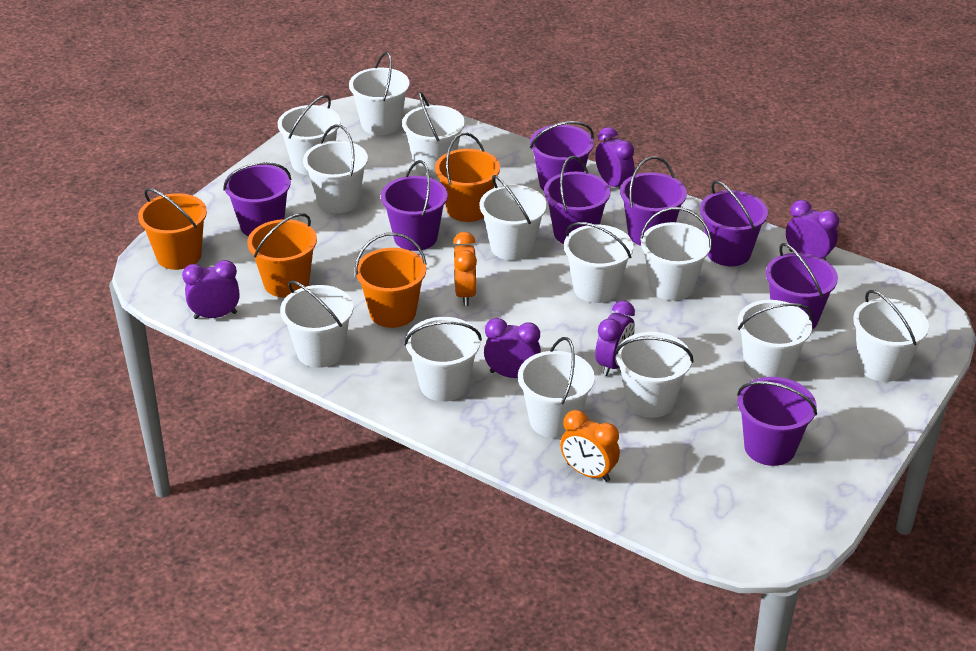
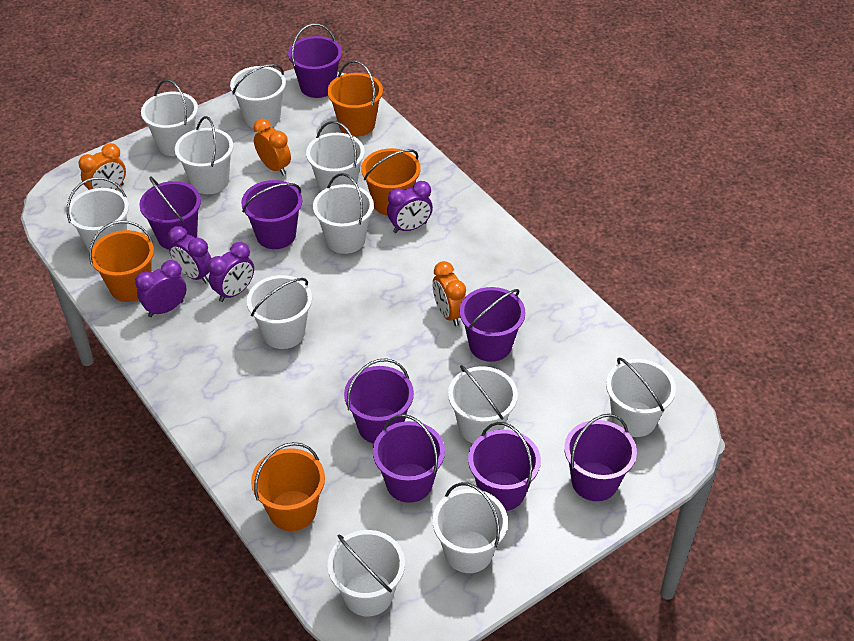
orange clock: [453,232,477,306] [560,410,620,482] = 2 -> [78,143,126,190] [253,119,291,176] [433,261,466,326] = 3
purple clock: [182,260,240,319] [484,318,541,378] [595,127,635,188] [595,300,635,376] [786,200,839,261] = 5 -> [135,260,187,317] [168,226,212,283] [208,242,254,302] [387,181,433,233] = 4
white bucket: [278,95,341,175] [280,280,353,368] [303,124,368,213] [349,52,410,135] [402,92,465,175] [404,317,482,402] [480,175,547,261] [518,337,595,438] [564,222,634,303] [615,332,693,418] [640,207,712,301] [738,300,813,379] [853,290,929,382] = 13 -> [67,177,129,250] [141,79,198,156] [175,116,233,194] [230,64,286,128] [247,275,312,349] [306,121,365,192] [313,173,374,254] [328,530,405,616] [433,482,508,573] [448,365,518,443] [606,358,676,437] = 11

